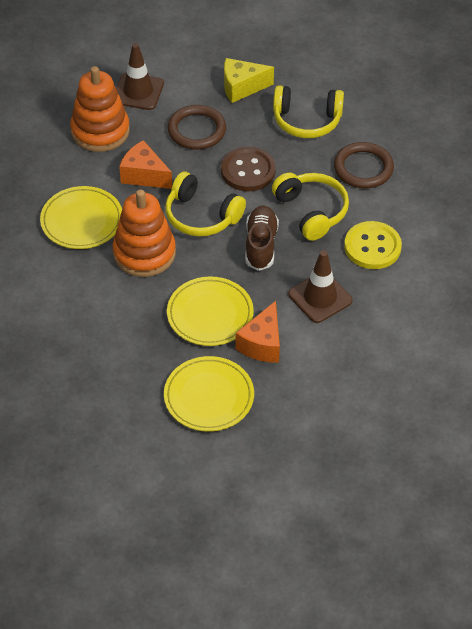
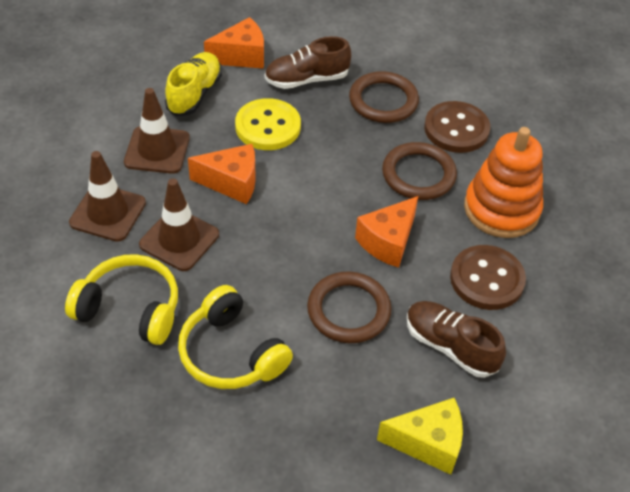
brown button: [221,147,276,191] = 1 -> [424,101,490,153] [450,245,526,310] = 2
brown ring: [168,105,226,150] [334,142,394,188] = 2 -> [307,271,391,343] [349,71,419,123] [382,142,457,200] = 3
brown shoe: [245,206,279,271] = 1 -> [265,36,351,89] [407,301,506,378] = 2
brown traffic cone: [116,43,164,110] [288,250,352,323] = 2 -> [69,151,146,242] [124,88,190,174] [139,178,219,271] = 3
orange cheese: [119,140,172,189] [236,301,280,363] = 2 -> [188,144,256,204] [204,17,264,69] [355,196,418,268] = 3
orange stacking toy: [70,66,130,152] [113,189,176,277] = 2 -> [464,127,543,238] = 1
yellow headphones: [165,172,246,237] [272,173,349,241] [273,85,344,138] = 3 -> [65,254,178,345] [178,285,293,389] = 2
yellow plate: [40,186,122,249] [164,356,254,431] [167,277,254,346] = 3 -> none = 0
yellow shoe: none = 0 -> [165,52,222,116] = 1

